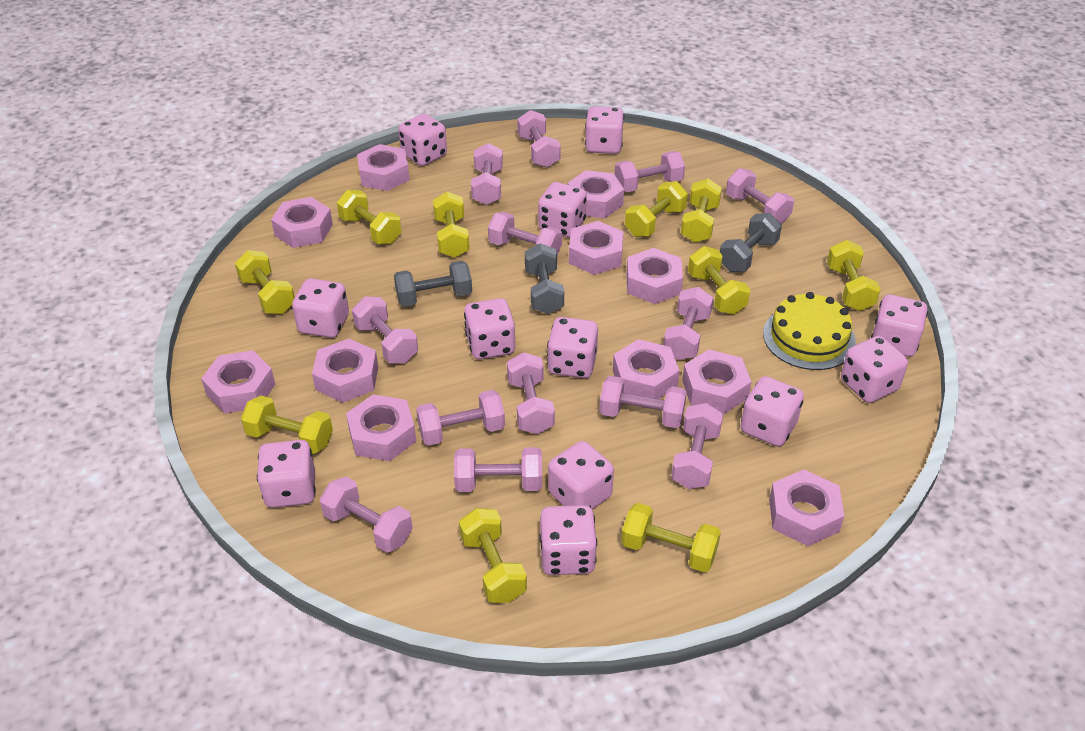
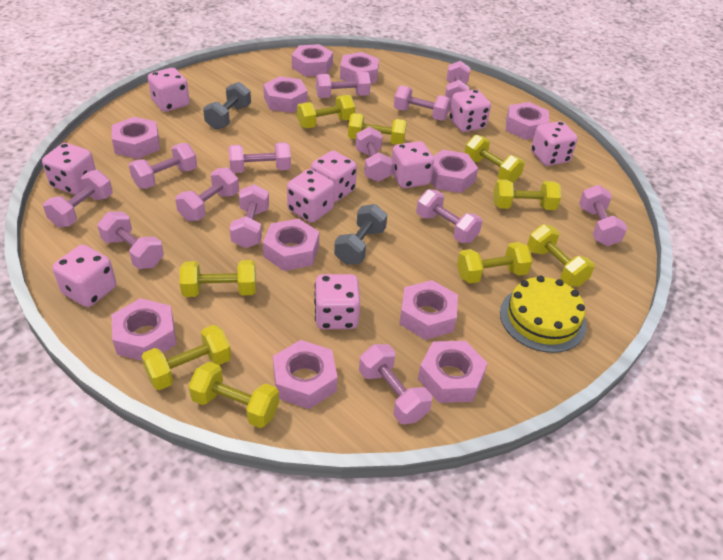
grey dumbbell: [394,261,472,307] [525,243,564,314] [720,213,782,272] = 3 -> [203,82,251,130] [334,204,387,265] = 2
pink dice: [257,440,316,508] [292,278,349,338] [398,114,447,166] [464,298,515,359] [538,182,586,238] [539,505,597,575] [547,317,598,378] [548,441,614,509] [585,106,624,154] [740,376,804,447] [841,336,908,403] [871,294,928,357] = 12 -> [42,143,96,194] [52,245,116,307] [148,68,190,112] [287,169,335,222] [311,151,357,202] [314,274,360,329] [392,141,434,188] [449,89,491,132] [531,121,578,166] = 9
yellow dumbbell: [235,250,295,314] [241,396,333,454] [337,190,401,244] [433,192,470,258] [459,508,527,603] [621,503,721,572] [625,181,688,237] [681,179,722,243] [688,246,750,315] [827,240,881,311] = 10 -> [141,325,231,390] [180,260,256,297] [188,362,279,428] [297,95,355,128] [348,113,407,145] [457,242,533,283] [464,135,525,183] [494,179,561,210] [527,224,594,287] = 9

